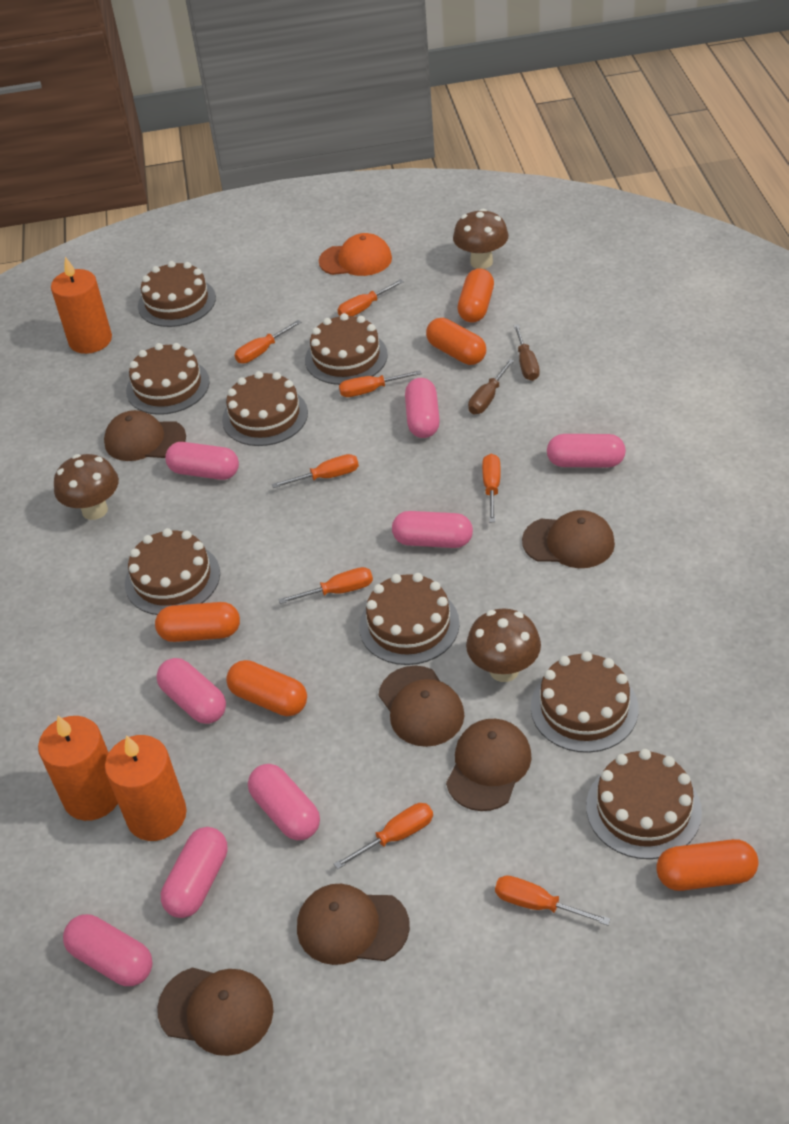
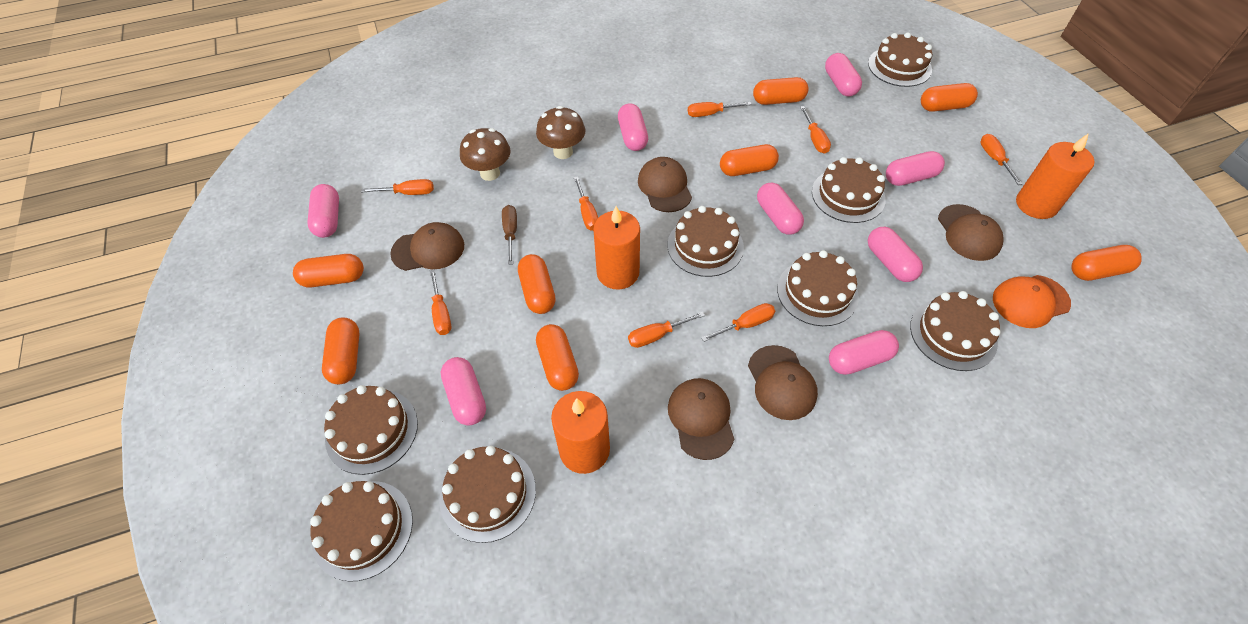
brown cap: [104,410,186,461] [157,967,273,1056] [297,884,410,965] [379,666,465,747] [446,719,532,811] [522,510,615,568] = 6 -> [390,222,464,271] [638,157,692,212] [668,378,735,460] [748,345,818,420] [938,204,1003,261] = 5
brown mushroom: [54,454,119,520] [453,209,509,269] [466,608,541,682] = 3 -> [460,128,511,181] [536,106,585,159] = 2
brown screwdriver: [468,359,514,414] [513,325,539,381] = 2 -> [502,205,517,265] = 1
orange capsule: [155,602,240,642] [226,660,307,716] [426,318,486,365] [458,268,494,323] [656,839,759,891] = 5 -> [293,254,364,287] [322,317,360,384] [518,254,556,314] [536,324,579,391] [720,144,779,176] [753,77,809,105] [921,83,978,112] [1071,245,1142,281] = 8

